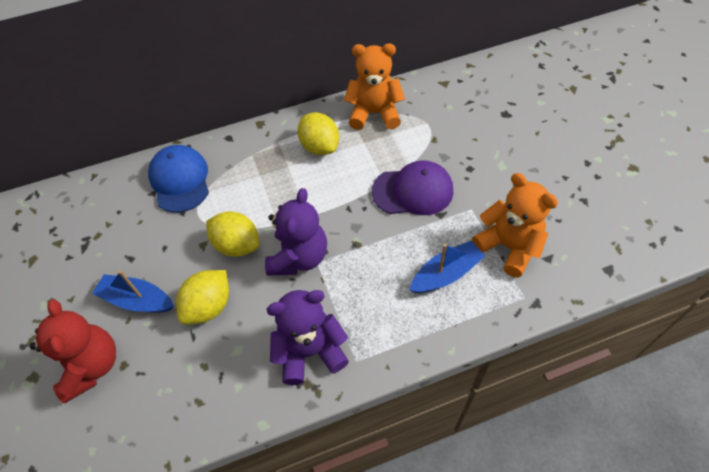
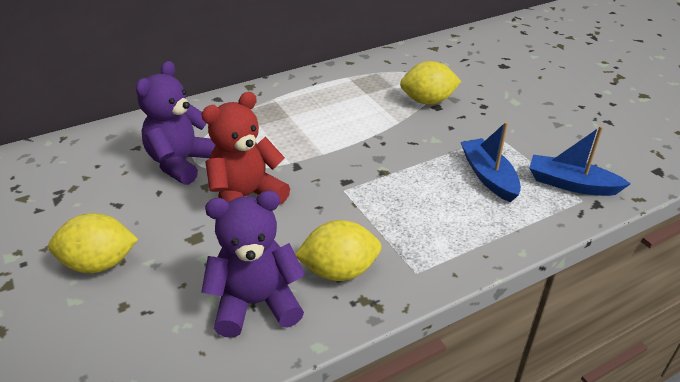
blue cap: [148,145,209,213] = 1 -> none = 0
orange teddy bear: [344,43,405,130] [472,173,558,277] = 2 -> none = 0
purple cap: [372,161,453,215] = 1 -> none = 0

